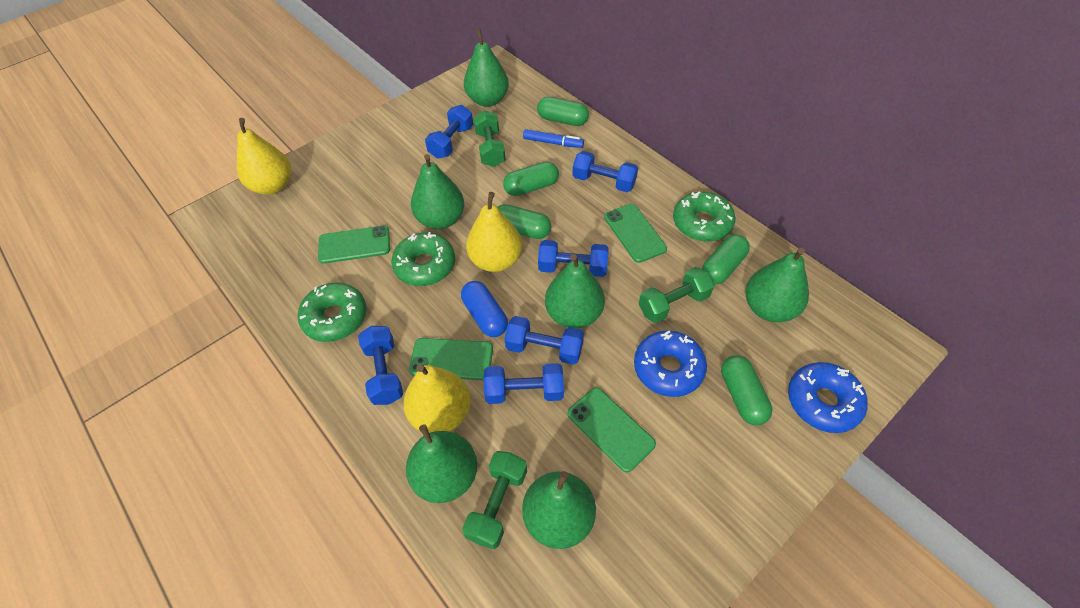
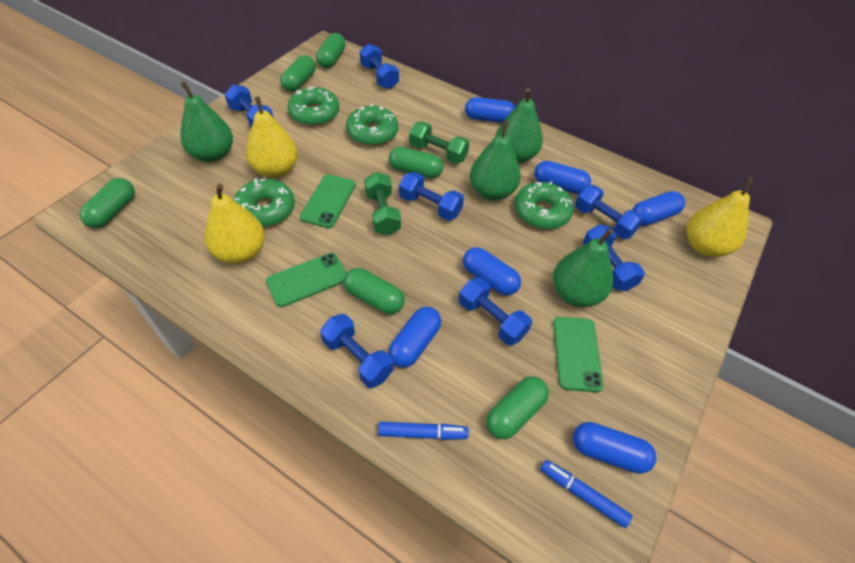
blue capsule: [461,281,508,337] = 1 -> [388,307,441,368] [463,247,521,296] [465,97,515,123] [534,161,591,194] [573,422,656,474] [632,191,685,226] = 6
blue donut: [634,331,707,397] [788,362,868,433] = 2 -> none = 0
blue dumbbell: [358,326,403,405] [425,105,473,159] [483,363,564,404] [504,316,584,365] [538,240,609,277] [573,151,638,192] = 6 -> [225,85,273,128] [320,314,393,388] [360,44,399,89] [399,172,464,221] [459,277,532,346] [575,185,644,239] [583,224,645,291] = 7
blue marker: [523,129,584,148] = 1 -> [378,422,469,440] [540,460,632,528] = 2
green capsule: [498,204,551,239] [503,161,559,196] [537,97,589,126] [702,234,750,284] [721,355,772,425] = 5 -> [79,178,135,228] [280,55,316,92] [316,33,346,68] [343,268,405,314] [389,147,443,179] [486,376,549,439] = 6
green donut: [297,282,367,342] [391,232,455,286] [673,191,736,242] = 3 -> [234,178,295,227] [287,86,339,126] [346,104,398,146] [515,181,574,229] = 4
green dumbbell: [462,451,527,549] [474,110,506,167] [639,267,714,323] = 3 -> [364,172,401,235] [409,122,470,164] = 2
green pear: [406,424,477,503] [411,154,464,229] [464,29,509,107] [522,471,596,549] [545,254,605,329] [745,248,809,322] = 6 -> [180,81,233,162] [470,120,521,201] [495,88,543,163] [553,228,614,307] = 4
green phone: [318,225,390,264] [409,338,493,380] [568,388,656,472] [604,204,667,263] = 4 -> [266,253,346,307] [300,174,356,228] [553,317,603,392] = 3

